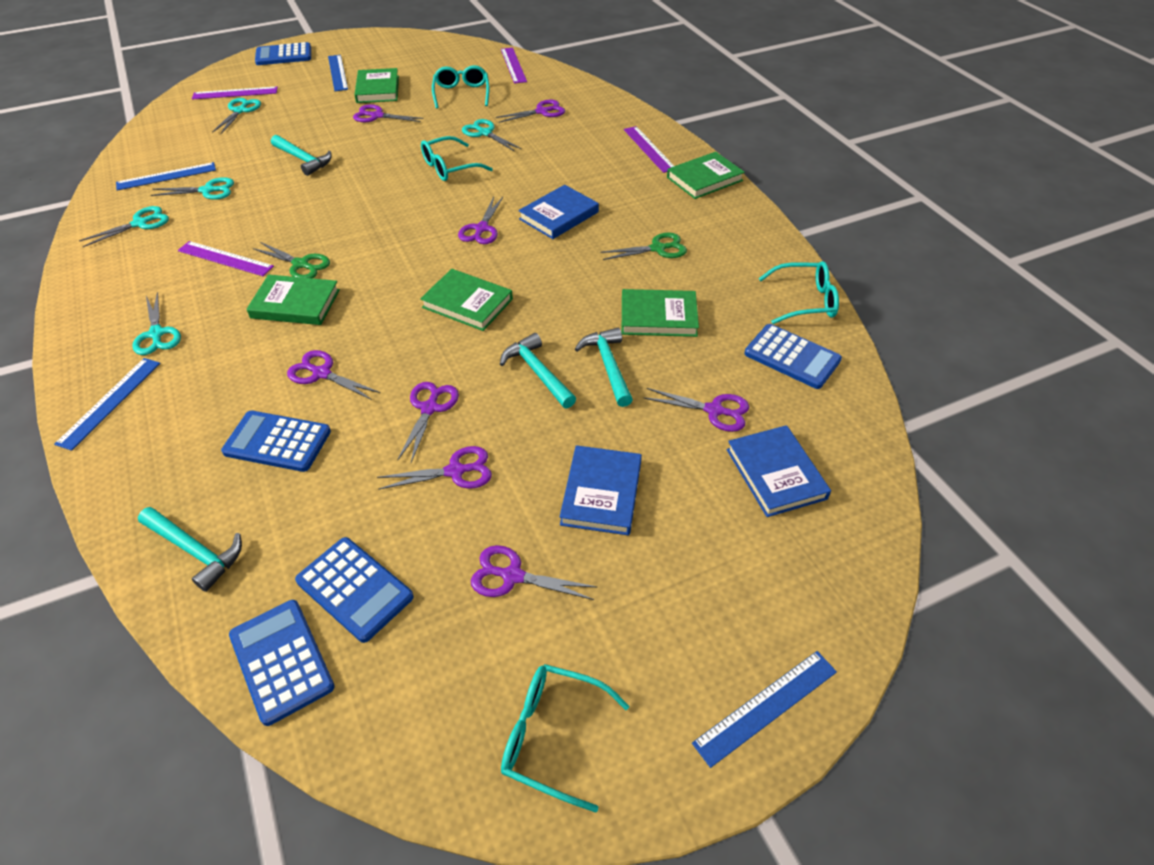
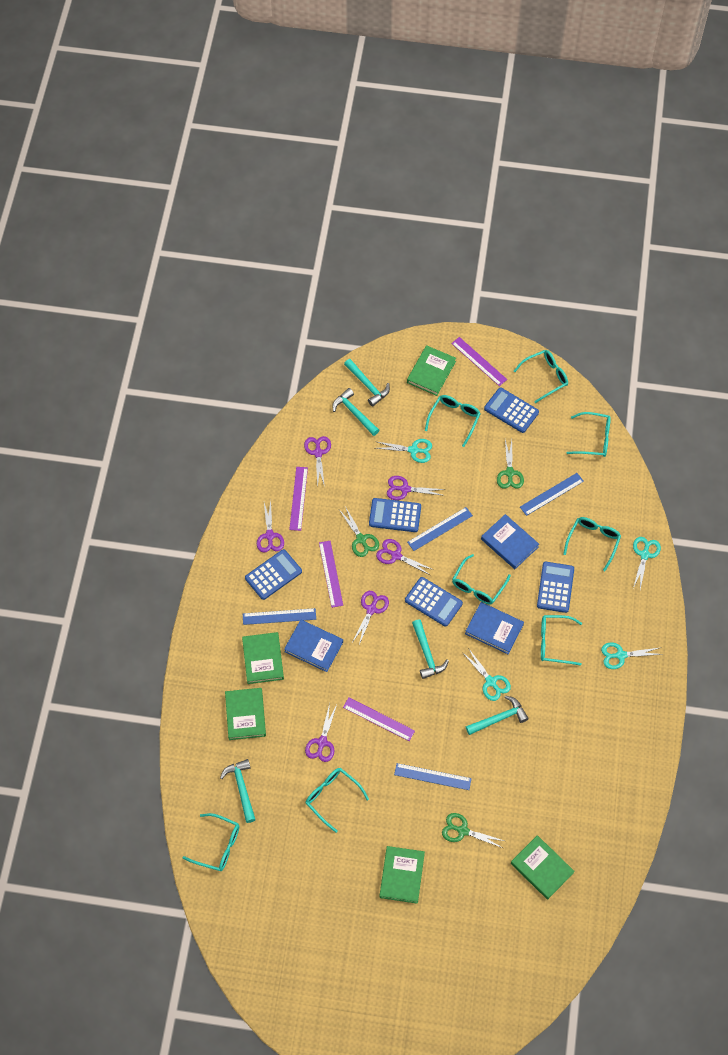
green scissors: [253,242,330,278] [600,233,687,260] = 2 -> [340,506,379,557] [442,813,504,848] [497,440,524,489] = 3
purple scissors: [287,350,380,400] [353,104,424,122] [377,446,492,490] [398,382,459,462] [458,197,503,244] [471,545,597,600] [496,100,565,123] [643,388,749,432] = 8 -> [257,501,284,552] [304,436,331,488] [305,703,337,762] [353,591,389,645] [376,539,434,575] [387,476,445,500] = 6
turquoise glasses: [421,136,493,181] [432,65,489,109] [501,664,629,813] [758,261,839,324] = 4 -> [182,813,240,871] [306,768,369,833] [425,395,481,447] [452,554,511,605] [514,350,568,403] [541,615,582,666] [563,517,621,571] [567,412,611,457] = 8
turquoise hammer: [138,507,242,592] [271,135,332,176] [500,333,576,408] [575,328,633,407] = 4 -> [220,759,256,823] [332,388,379,436] [344,359,390,407] [412,619,449,679] [466,696,529,735] = 5
turquoise scissors: [79,206,169,247] [132,292,181,355] [151,177,234,200] [212,98,261,134] [462,119,521,152] = 5 -> [375,439,432,463] [462,648,511,701] [601,643,662,669] [633,537,661,589] = 4

